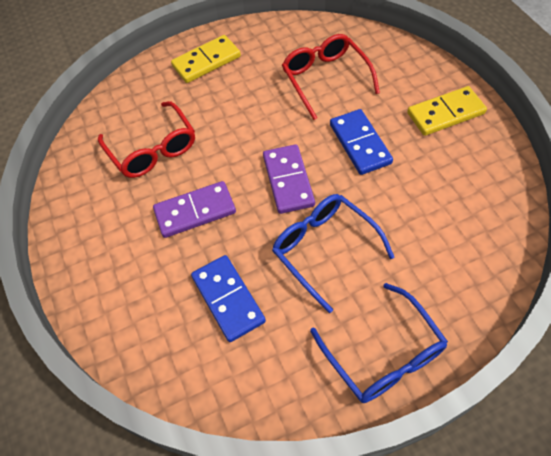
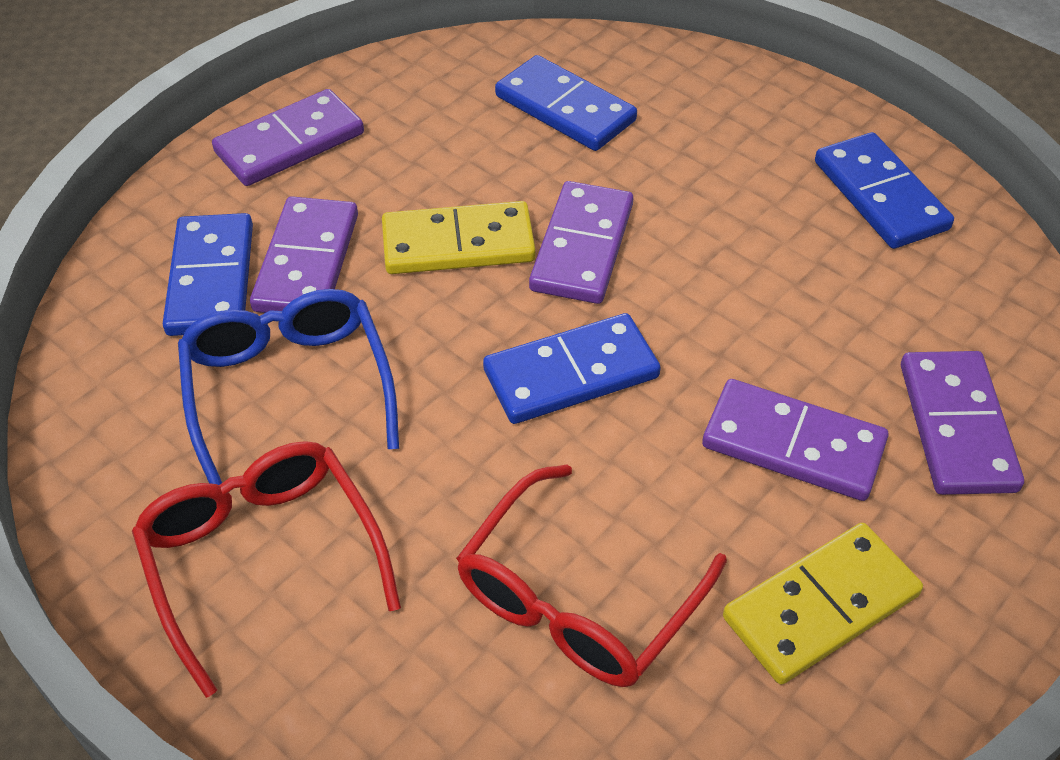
blue domino: [191,255,266,342] [330,109,393,175] = 2 -> [163,213,253,336] [483,313,661,424] [495,55,637,151] [815,132,954,249] = 4
blue glasses: [272,194,395,313] [310,283,448,403] = 2 -> [178,289,399,485] = 1
purple domino: [153,181,236,238] [263,144,315,214] = 2 -> [212,89,364,186] [250,196,358,313] [529,181,633,304] [702,379,889,501] [901,351,1024,495] = 5

